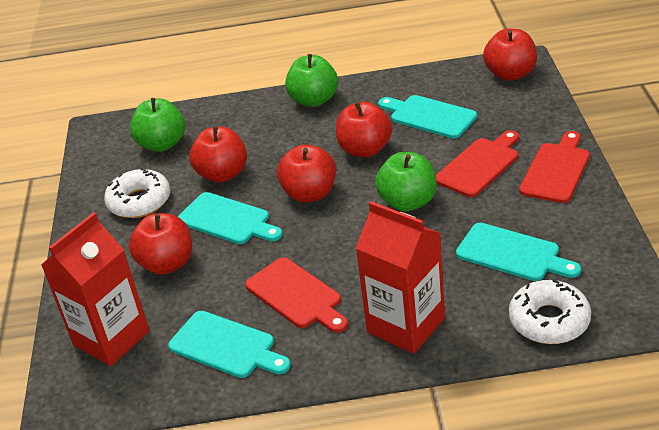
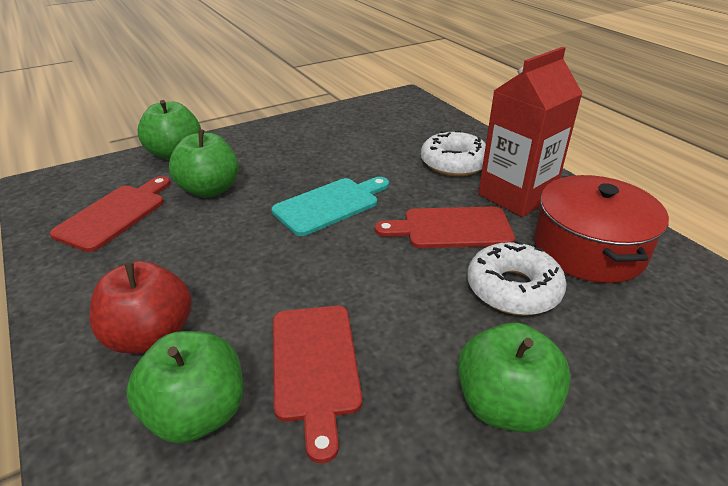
green apple: [130,98,185,152] [285,54,338,107] [375,152,436,211] = 3 -> [126,331,243,443] [138,100,201,160] [169,129,239,198] [458,323,571,432] = 4
red apple: [129,213,192,275] [189,126,247,183] [277,144,336,203] [336,102,392,157] [483,29,537,81] = 5 -> [90,261,192,354] = 1
red carton: [41,212,150,366] [356,201,445,354] = 2 -> [478,47,583,217] = 1
red pot: none = 0 -> [534,175,669,283] = 1
turquoise cutting board: [168,311,291,378] [178,192,282,244] [378,95,477,139] [456,223,581,281] = 4 -> [272,177,389,236] = 1

